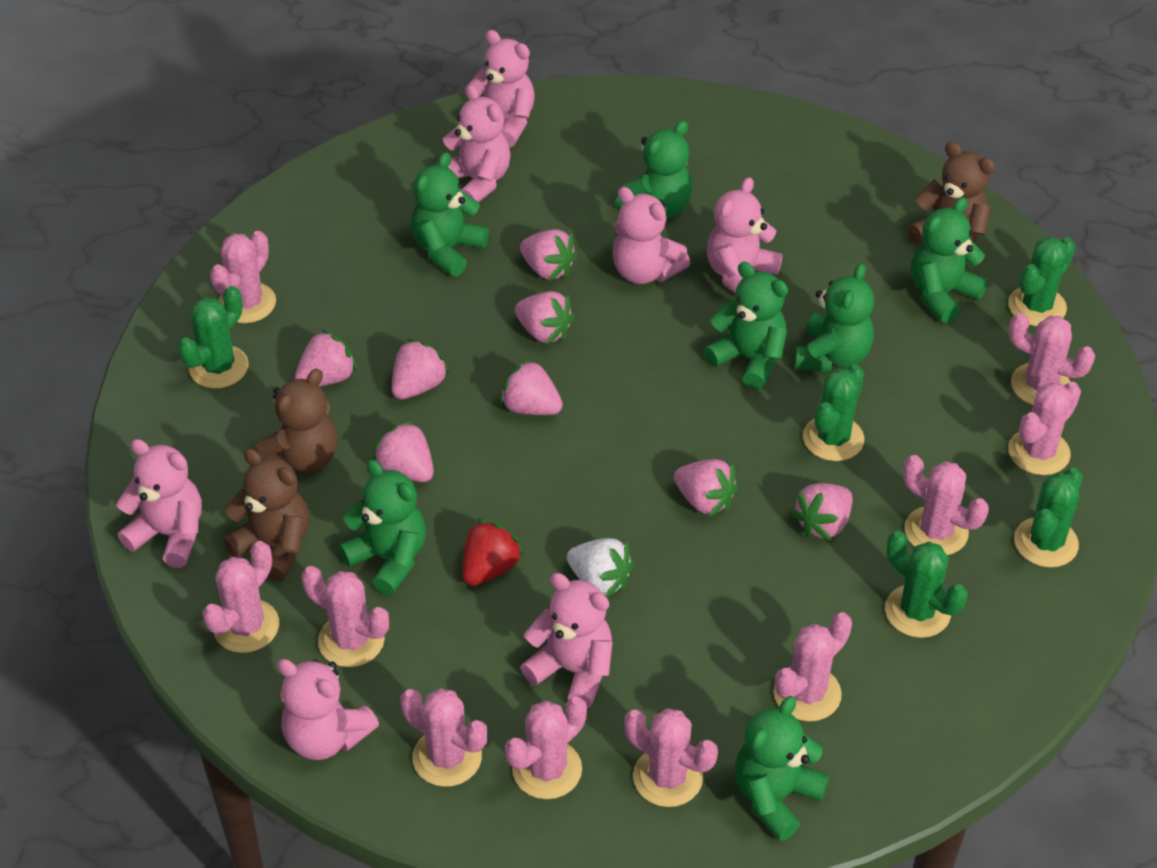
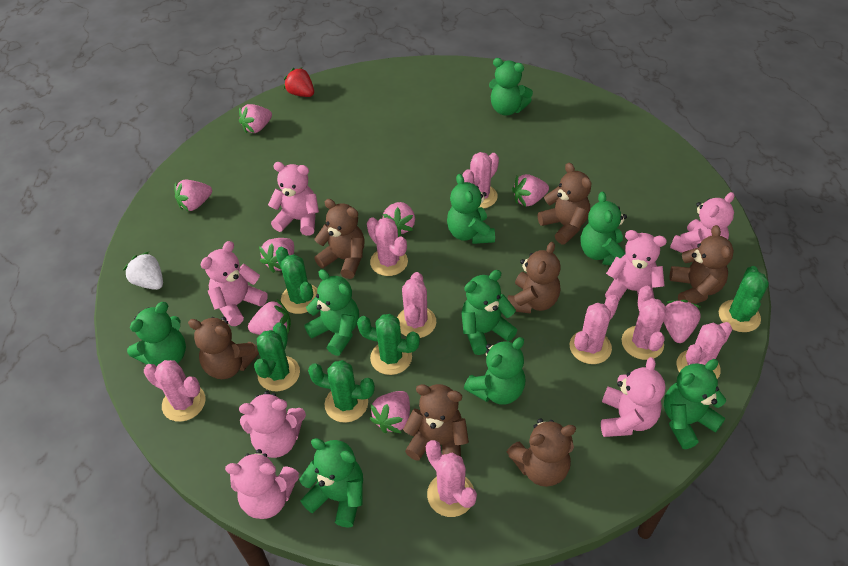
brown teddy bear: [223,448,309,582] [255,369,337,472] [908,142,995,262] = 3 -> [188,317,259,379] [314,199,365,279] [403,384,469,461] [507,418,576,487] [508,242,561,314] [537,163,591,244] [670,225,734,304] = 7
green teddy bear: [338,460,426,595] [411,152,489,277] [615,121,692,218] [704,262,788,389] [734,696,829,841] [795,263,874,372] [911,197,988,323] = 7 -> [127,302,186,366] [299,438,363,528] [304,269,359,356] [447,174,495,244] [462,270,517,355] [464,337,525,405] [489,58,533,116] [581,192,627,265] [664,359,726,449] = 9
pink cactus: [202,541,279,653] [210,231,276,323] [302,566,389,667] [400,688,487,787] [505,697,587,799] [624,708,718,807] [773,612,852,722] [903,455,989,555] [1008,382,1081,475] [1009,313,1095,405] = 10 -> [144,360,206,422] [367,217,408,276] [397,272,436,338] [426,440,477,517] [463,152,499,209] [570,295,619,364] [622,286,666,360] [677,322,733,379] = 8

